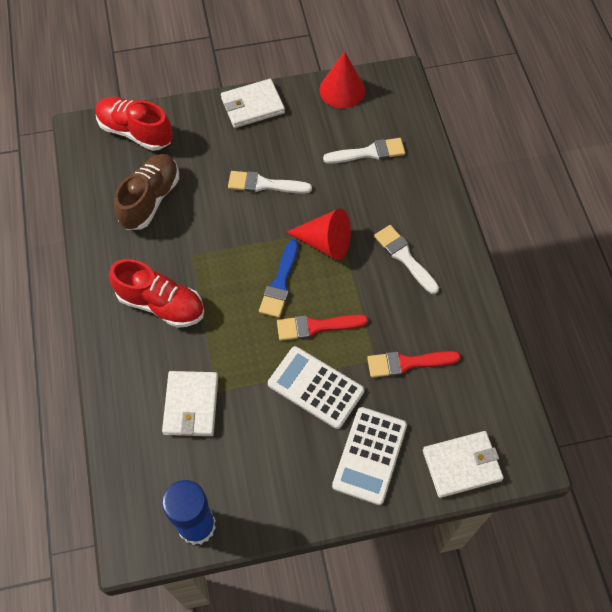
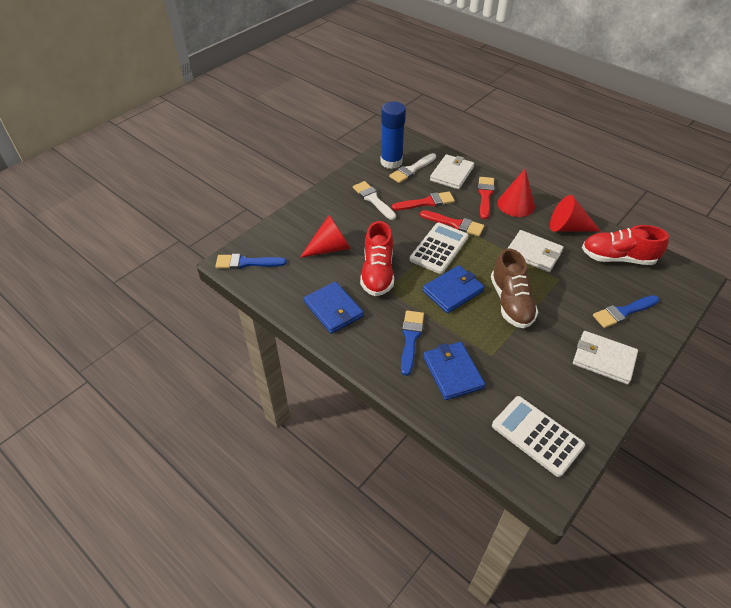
blue brush: [259,240,298,318] = 1 -> [215,254,287,269] [401,311,424,376] [593,295,659,328] = 3
blue wallet: none = 0 -> [304,281,364,334] [422,265,485,313] [423,342,485,400] = 3
red brush: [277,315,368,341] [367,351,461,378] = 2 -> [392,191,455,210] [420,210,484,236] [478,177,494,219] = 3
red cone: [286,208,351,260] [319,51,365,108] = 2 -> [300,215,351,258] [497,169,535,217] [550,195,601,232] = 3
white brush: [228,171,312,194] [323,138,405,164] [374,225,439,294] = 3 -> [353,181,396,220] [389,153,436,183] = 2

